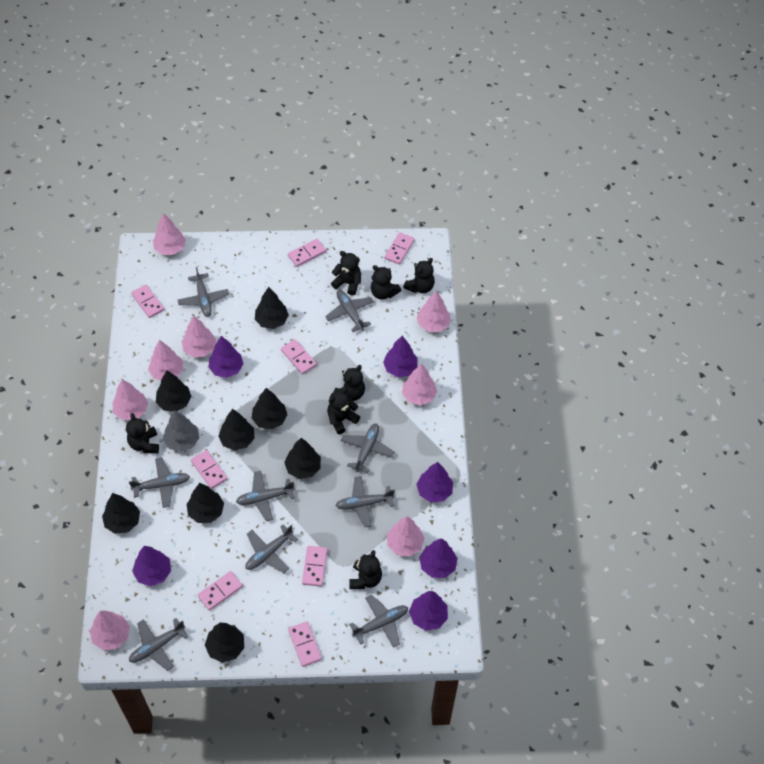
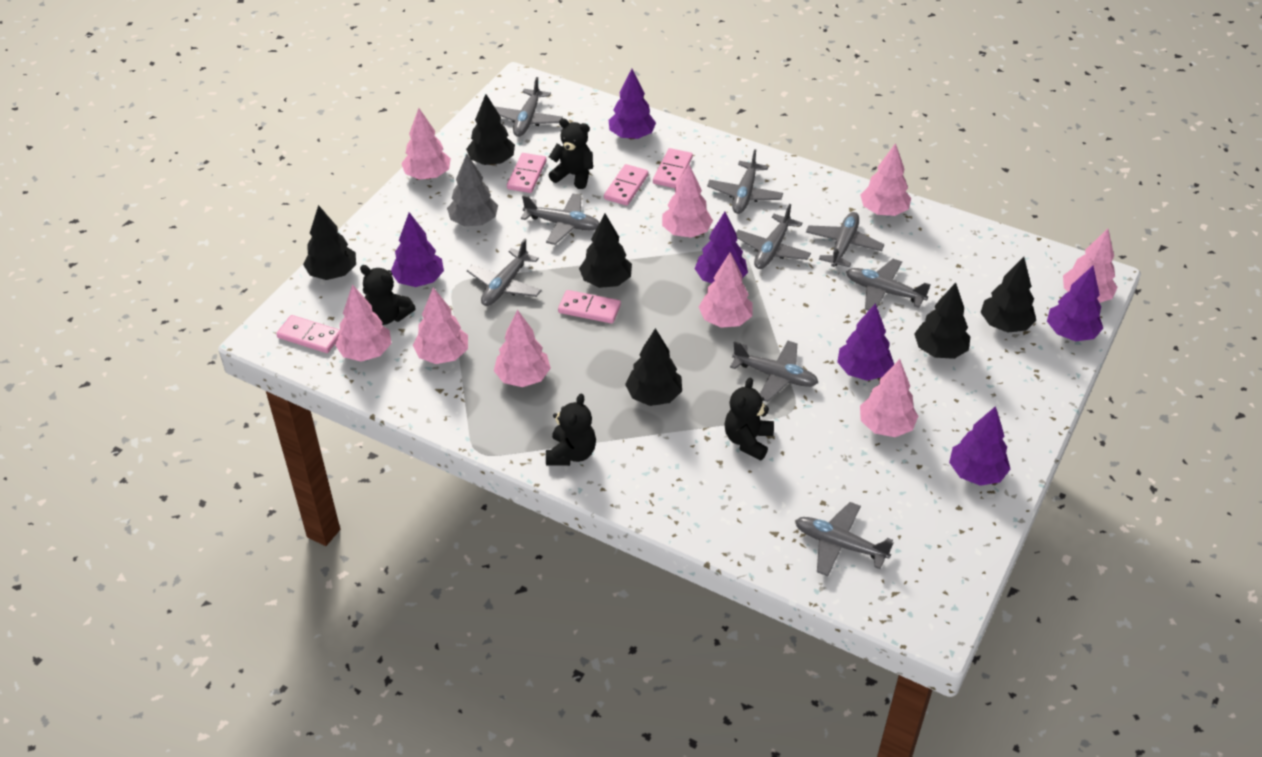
black teddy bear: [126,413,159,453] [327,388,360,434] [331,251,361,296] [334,365,365,401] [349,550,382,589] [371,265,401,300] [403,258,435,293] = 7 -> [360,265,416,325] [546,393,596,466] [549,118,593,189] [724,378,774,461] = 4
black tree: [102,493,140,534] [156,371,191,412] [187,483,224,523] [205,623,244,663] [218,409,255,451] [252,388,287,430] [255,287,289,329] [284,438,321,479] = 8 -> [303,205,356,280] [466,94,515,165] [579,214,632,288] [625,328,682,406] [914,283,970,359] [981,257,1036,333] = 6
pink domino: [131,285,165,318] [191,450,228,489] [198,571,243,611] [281,339,317,374] [288,239,326,267] [288,621,322,667] [302,546,327,587] [384,232,415,265] = 8 -> [276,315,340,353] [507,153,546,193] [558,290,621,324] [604,164,648,206] [653,148,693,188] = 5
pink tree: [90,610,130,650] [112,379,148,420] [148,340,183,381] [153,213,186,255] [181,315,216,357] [387,516,425,557] [402,363,437,406] [417,291,450,332] = 8 -> [335,284,391,362] [401,108,451,180] [413,287,468,364] [494,310,551,387] [662,165,713,238] [699,252,753,328] [860,359,918,437] [861,143,911,216] [1063,229,1118,303] = 9

